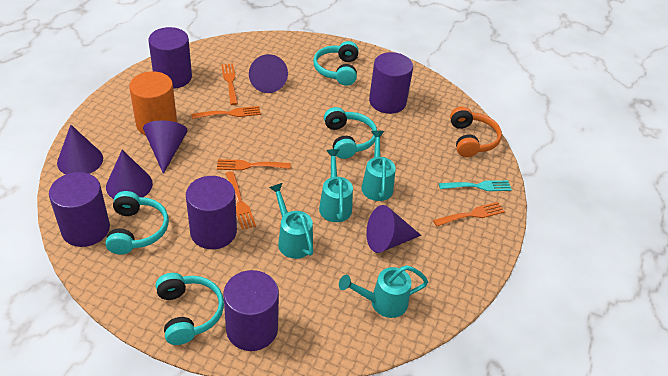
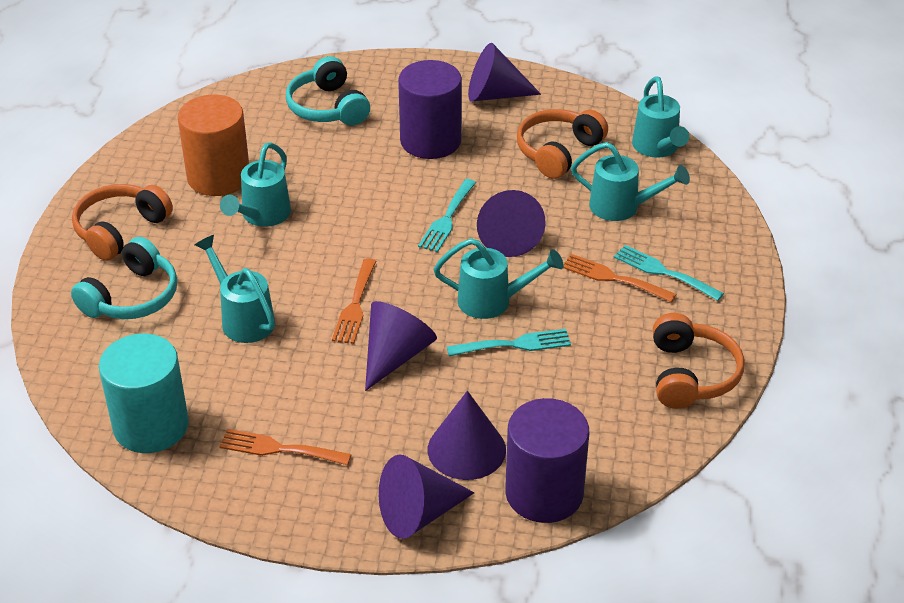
orange fork: [191,106,261,119] [217,159,291,170] [221,64,238,105] [226,172,256,230] [433,202,505,226] = 5 -> [219,429,352,465] [332,258,376,344] [563,254,677,303] = 3
orange headphones: [450,106,502,157] = 1 -> [72,184,173,261] [517,109,608,179] [653,313,745,409] = 3
purple cylinder: [49,172,110,247] [148,27,192,89] [186,176,237,249] [224,270,279,351] [369,52,413,114] = 5 -> [398,60,462,159] [505,398,589,523] = 2
turquoise cylinder: none = 0 -> [99,334,189,453] = 1
turquoise fork: [439,180,512,191] = 1 -> [418,179,476,252] [447,329,571,356] [614,245,724,301] = 3
turquoise headphones: [105,191,169,255] [156,273,224,345] [313,41,359,86] [324,107,377,159] = 4 -> [71,237,177,319] [286,56,370,125] = 2
turquoise watering can: [269,183,314,259] [319,149,353,222] [339,265,428,318] [362,131,396,201] = 4 -> [195,235,275,343] [220,142,291,227] [434,238,564,319] [571,142,690,221] [632,76,689,158] = 5

